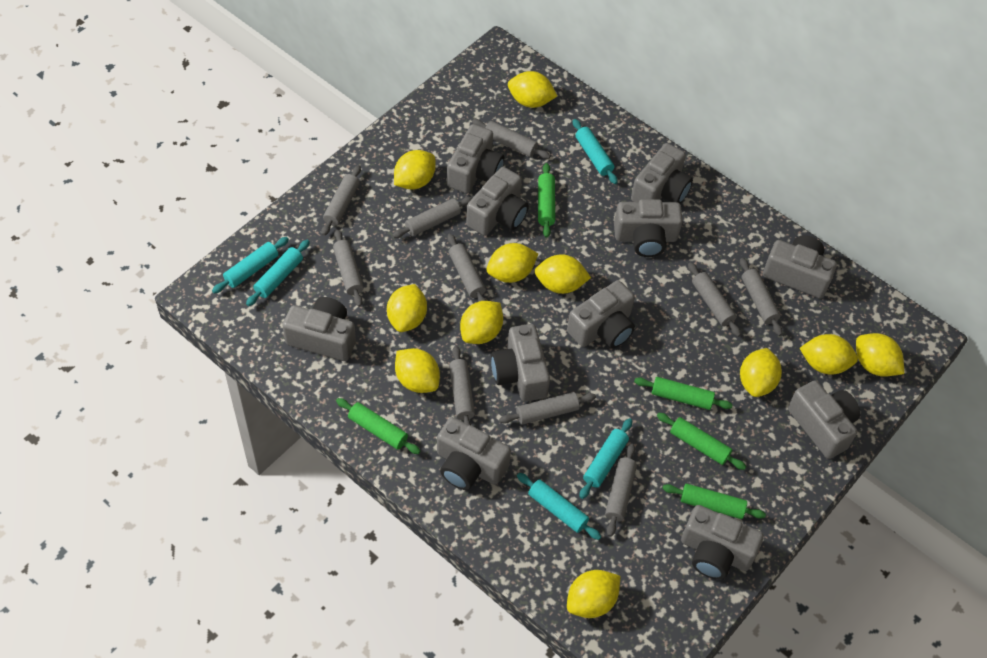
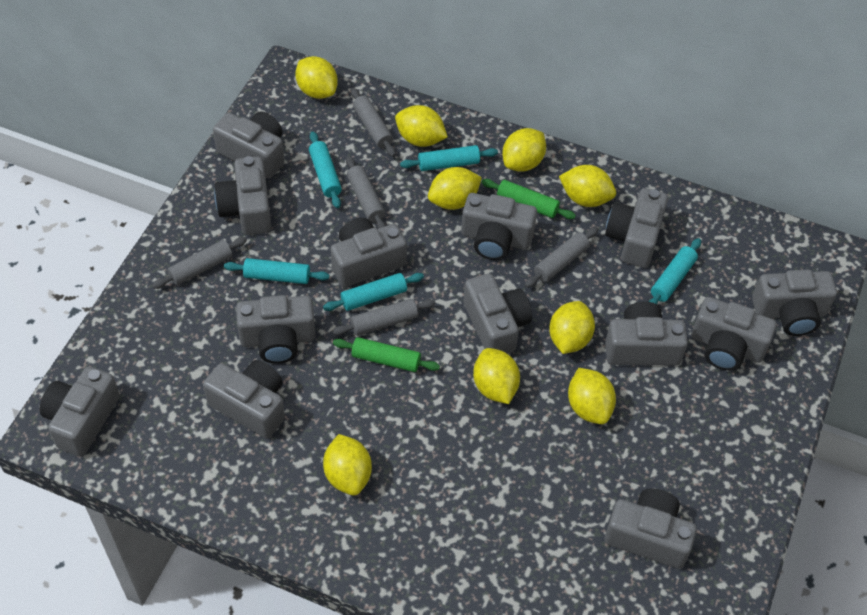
green rolling pin: [336,398,420,454] [538,163,555,238] [634,377,732,410] [657,413,746,470] [662,484,766,519] = 5 -> [333,337,440,372] [481,179,576,219] = 2
grey camera: [283,297,356,361] [437,417,511,490] [447,124,504,193] [466,167,529,236] [491,324,550,402] [567,280,635,348] [614,199,683,257] [631,143,693,203] [681,505,764,580] [763,235,837,298] [788,380,860,459] = 11 -> [40,366,120,457] [203,360,285,439] [213,111,285,178] [214,156,271,235] [236,295,316,364] [330,218,407,287] [461,193,537,260] [463,274,532,354] [605,188,668,268] [605,301,688,366] [605,488,697,569] [691,297,776,371] [752,270,837,336] = 13
grey rolling pin: [321,165,361,236] [333,229,364,307] [392,197,472,238] [447,234,486,302] [449,346,475,425] [472,119,550,159] [499,392,596,425] [605,444,637,537] [688,262,741,337] [740,258,783,336] = 10 -> [152,237,247,289] [332,299,436,336] [346,156,386,229] [351,88,396,157] [525,227,598,288] = 5
yellow lemon: [387,284,427,332] [394,150,435,190] [395,348,440,393] [460,301,503,344] [487,243,538,283] [508,71,557,108] [535,254,591,294] [567,570,620,618] [740,348,782,397] [799,334,858,374] [856,333,904,377] = 11 -> [295,56,338,99] [323,434,372,496] [395,105,448,147] [428,167,482,210] [473,348,520,404] [502,128,546,172] [549,301,595,354] [559,165,616,207] [568,368,616,424] = 9

